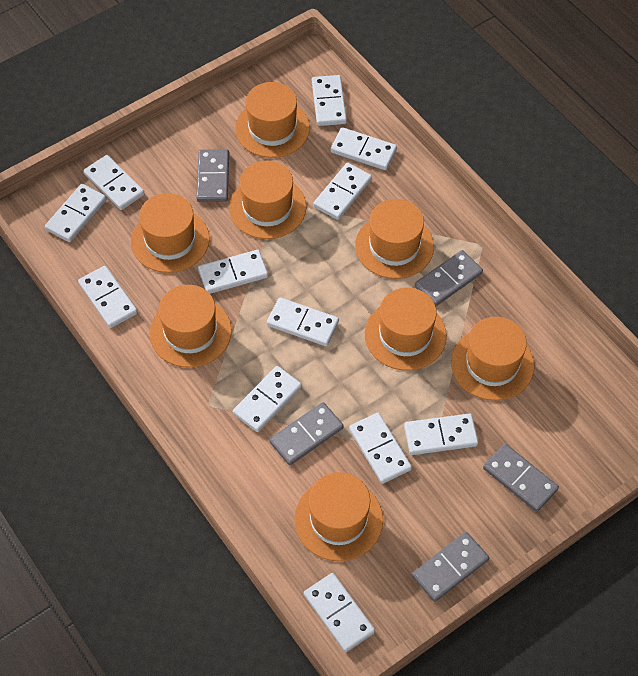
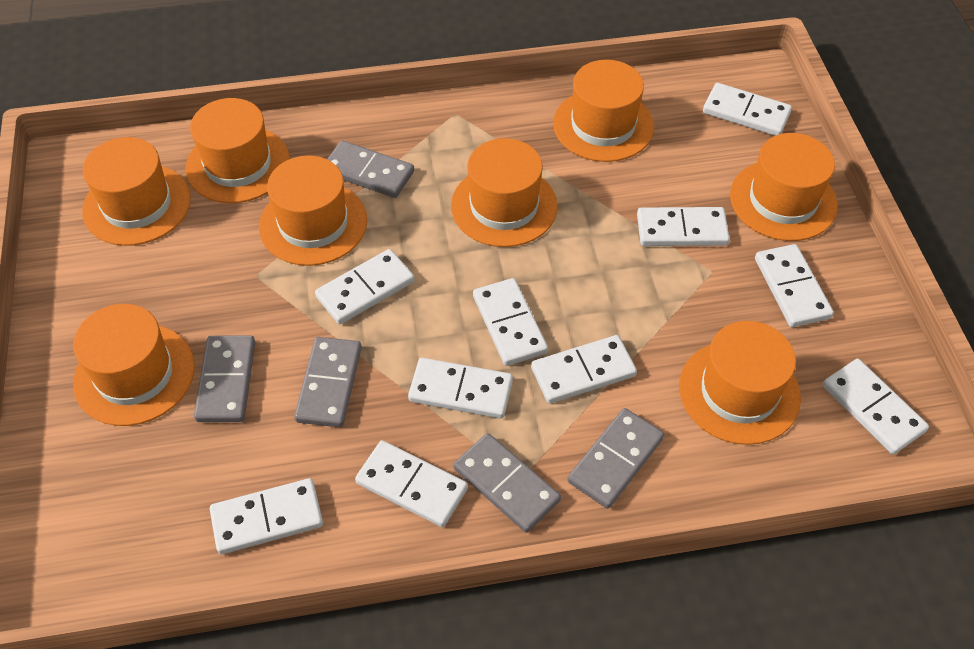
white domino: [45,184,106,242] [78,266,138,328] [84,155,145,210] [198,250,268,294] [233,366,302,432] [267,297,339,346] [304,573,375,652] [312,75,347,126] [313,163,372,220] [330,127,397,170] [349,413,412,484] [404,413,478,455] = 12 -> [210,478,323,554] [315,249,415,324] [355,440,468,527] [408,358,513,419] [473,278,548,366] [531,335,637,404] [637,207,730,246] [703,83,792,136] [755,244,834,327] [823,359,929,454] = 10

